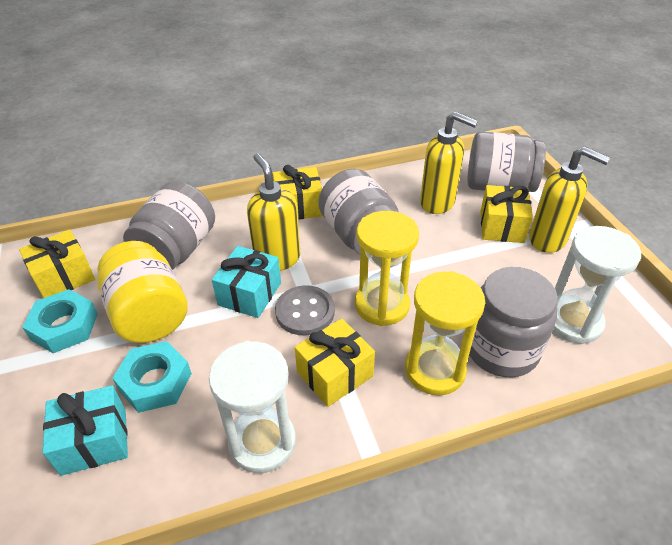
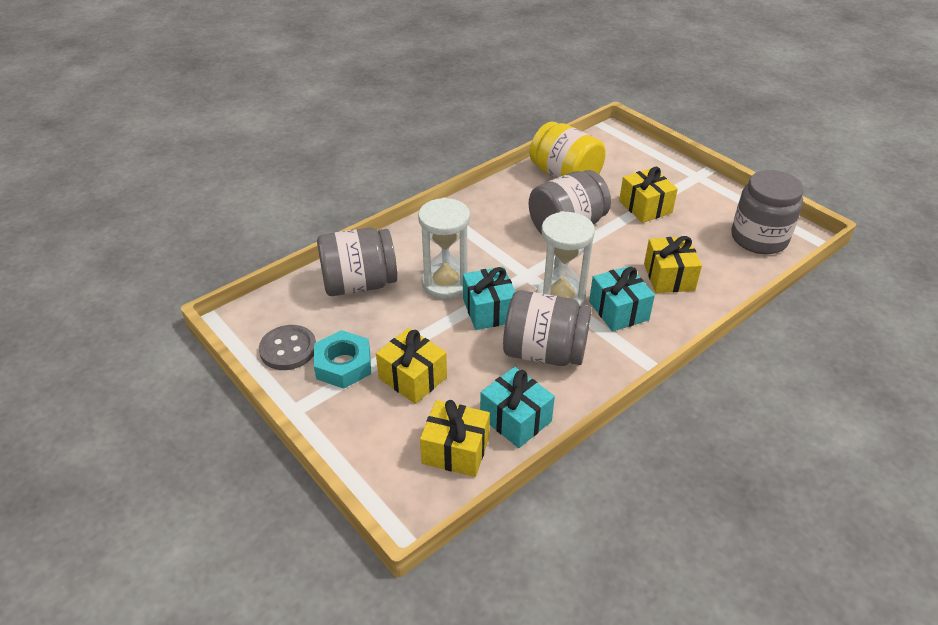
turquoise gift: [43,385,128,476] [212,246,281,318] = 2 -> [463,266,515,330] [480,367,555,448] [589,266,655,332] = 3
turquoise nut: [22,289,98,353] [112,341,192,413] = 2 -> [314,330,371,389] = 1
yellow hourglass: [355,211,419,326] [405,271,485,395] = 2 -> none = 0
yellow soap dispenser: [247,153,300,271] [420,111,478,214] [529,146,610,253] = 3 -> none = 0

